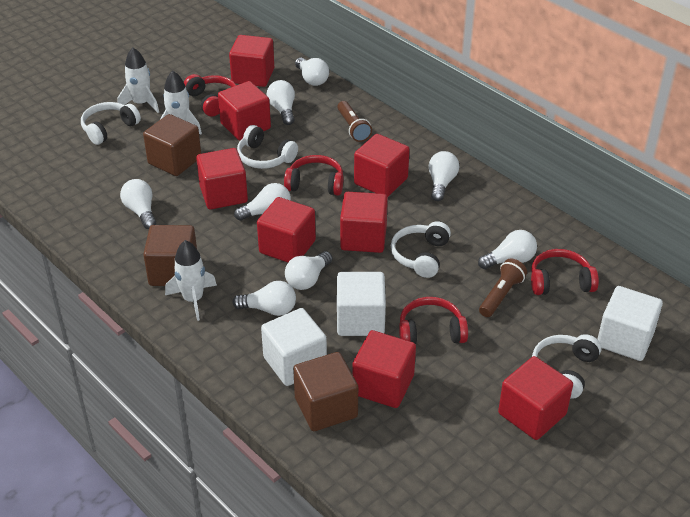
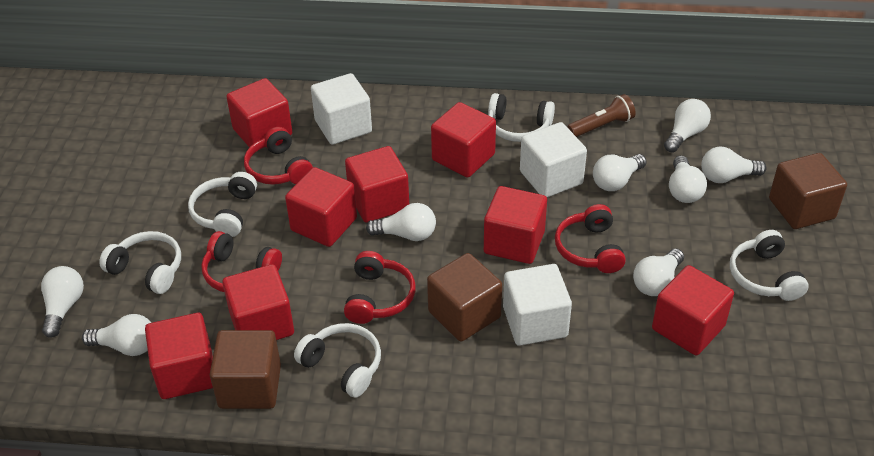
brown flashlight: [337,101,372,142] [479,259,527,317] = 2 -> [567,94,636,137] = 1
white headphones: [81,102,141,145] [237,125,298,169] [391,221,451,278] [532,334,602,399] = 4 -> [99,231,181,294] [188,172,257,237] [294,323,381,398] [488,93,555,142] [730,230,809,301] = 5
white rocket: [117,48,159,113] [160,71,202,135] [165,240,217,321] = 3 -> none = 0

